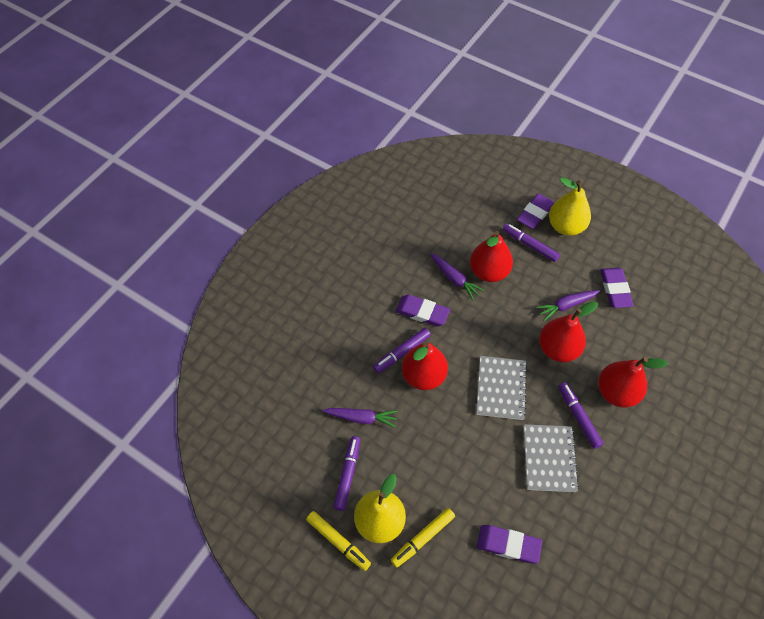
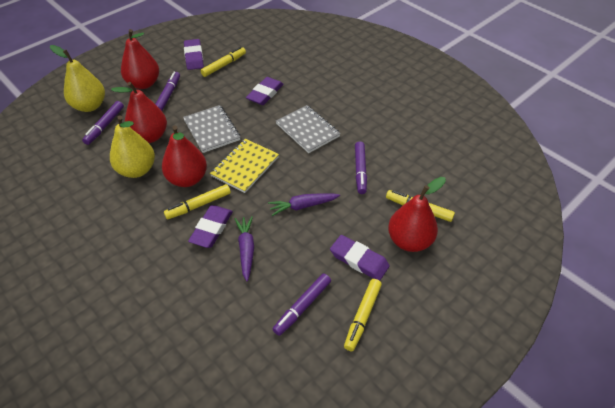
purple carrot: [322,408,398,428] [430,253,484,300] [536,290,600,321] = 3 -> [234,216,254,282] [268,193,340,216] = 2
yellow marker: [306,511,371,571] [391,508,455,568] = 2 -> [164,184,231,219] [201,47,246,77] [344,279,382,351] [386,190,455,222] = 4
yellow notebook: none = 0 -> [210,139,279,193] = 1

